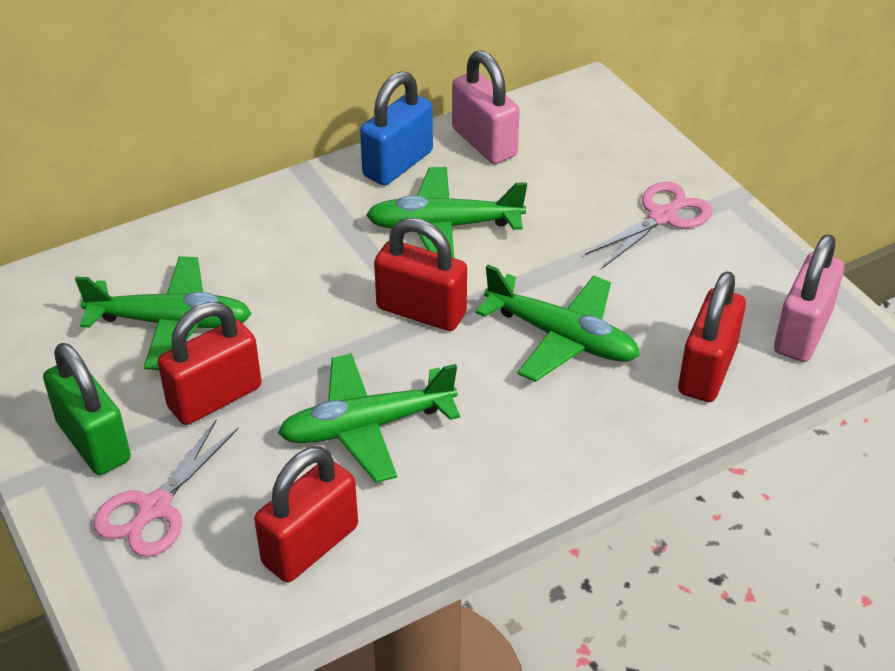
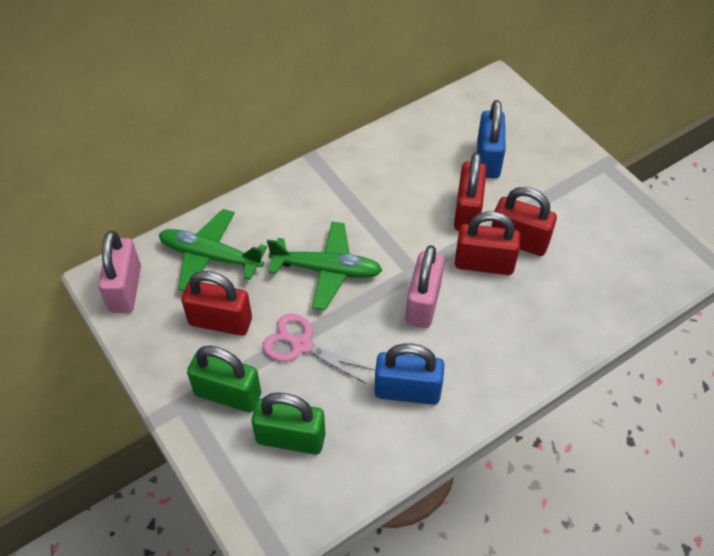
blue padlock: [360,71,433,186] = 1 -> [374,344,444,405] [477,100,506,178] = 2
green padlock: [43,343,131,475] = 1 -> [187,346,261,412] [251,393,326,454] = 2
green plane: [75,256,252,370] [278,353,460,483] [366,167,527,258] [476,265,640,382] = 4 -> [159,209,267,291] [267,222,382,310] = 2
pink scissors: [94,420,238,557] [585,182,712,268] = 2 -> [262,314,374,384] = 1

